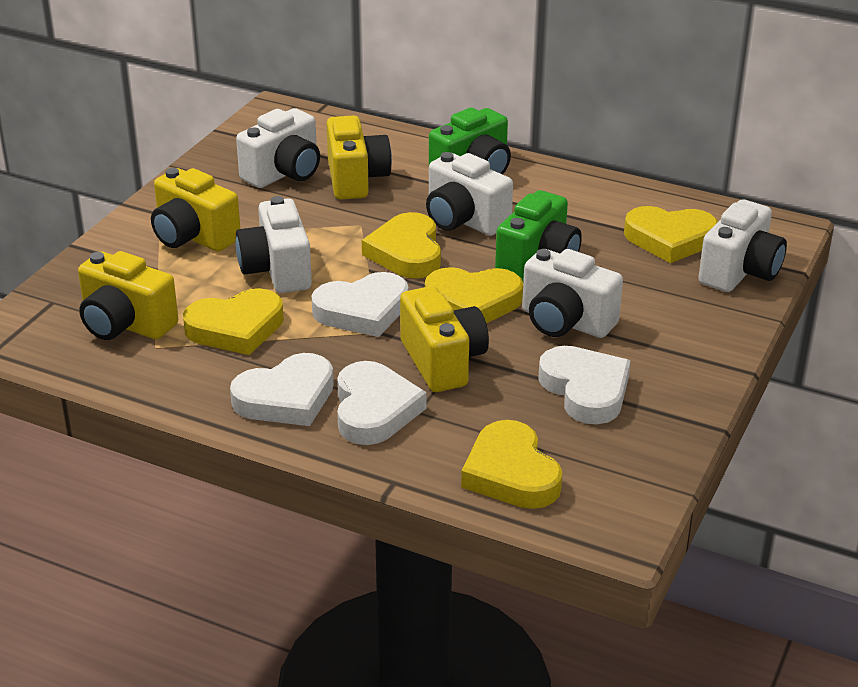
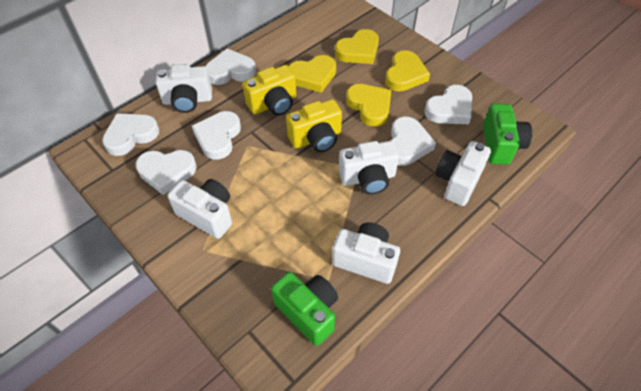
white heart: [230,353,334,426] [311,272,409,337] [337,361,427,445] [538,346,631,424] = 4 -> [102,113,159,156] [135,150,196,195] [192,111,241,160] [205,48,256,85] [390,117,436,166] [424,85,472,124] = 6
yellow camera: [78,251,178,340] [151,168,240,252] [326,116,392,200] [400,286,489,392] = 4 -> [242,65,296,116] [286,99,342,152] = 2
yellow heart: [183,288,284,355] [362,212,441,279] [425,267,523,323] [461,420,562,509] [624,206,718,263] = 5 -> [288,55,336,93] [335,29,379,64] [346,84,391,127] [385,50,430,92] = 4

